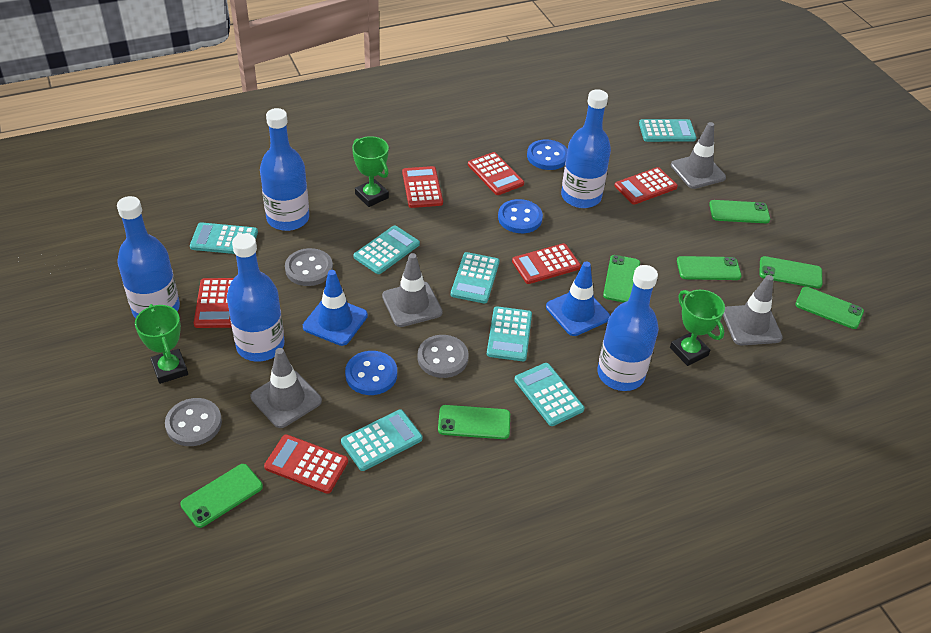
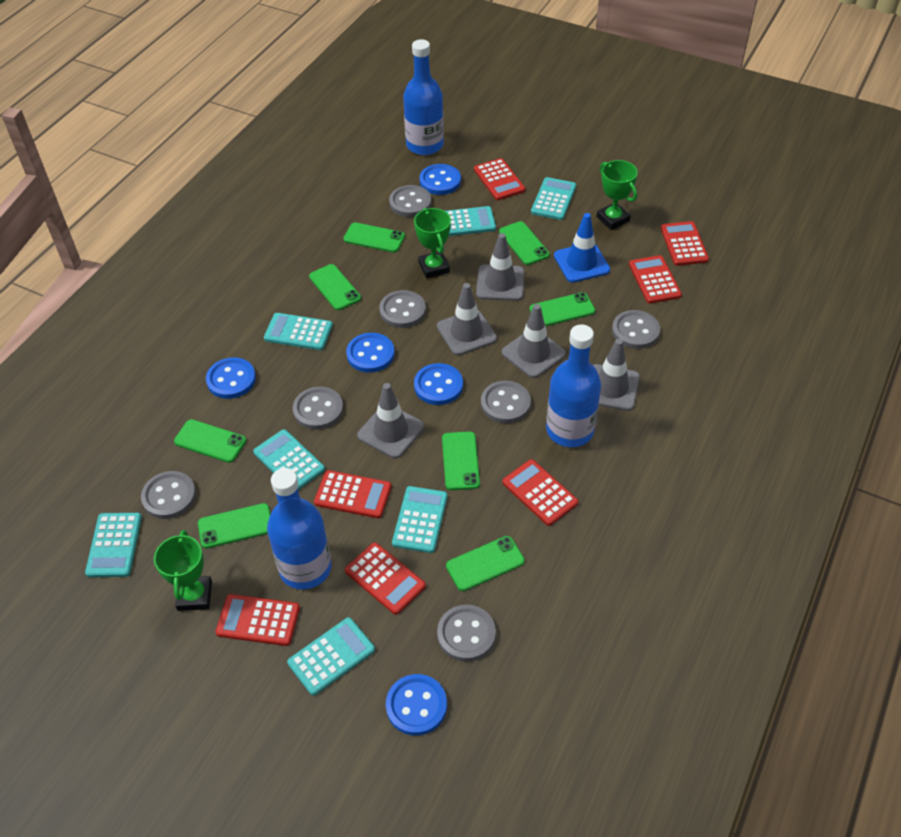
blue bottle: [117,196,180,318] [227,233,285,362] [260,108,309,231] [561,89,611,208] [597,265,659,391] = 5 -> [267,468,331,589] [403,39,444,155] [546,324,601,447] = 3
blue button: [345,351,397,395] [498,199,543,233] [527,139,568,170] = 3 -> [206,357,256,399] [346,333,395,373] [386,674,447,736] [414,363,463,405] [420,164,461,195] = 5
blue traffic cone: [303,270,368,346] [546,262,610,336] = 2 -> [554,213,610,283] = 1
green phone: [180,464,263,528] [438,405,510,439] [603,255,640,303] [677,256,742,280] [709,200,770,223] [759,256,822,289] [795,287,864,329] = 7 -> [174,419,246,463] [198,503,271,549] [309,264,361,310] [344,223,405,252] [442,431,480,490] [446,536,525,591] [499,221,550,265] [530,292,595,326] = 8
grey button: [165,398,222,446] [285,248,333,286] [418,335,468,378] = 3 -> [141,471,196,519] [293,387,343,430] [379,290,426,328] [389,185,431,217] [437,605,496,662] [481,381,531,423] [612,310,660,349] = 7
grey traffic cone: [251,348,322,428] [382,253,442,327] [671,122,726,189] [723,275,783,346] = 4 -> [357,383,424,458] [437,283,497,355] [476,233,524,301] [502,304,566,378] [593,339,640,411] = 5
red calculator: [194,278,234,328] [264,434,348,494] [402,166,443,208] [468,152,524,195] [512,243,581,284] [614,167,678,205] = 6 -> [216,594,300,646] [314,470,392,518] [345,543,426,615] [474,158,525,200] [502,459,578,526] [629,255,682,304] [661,221,709,266] = 7

